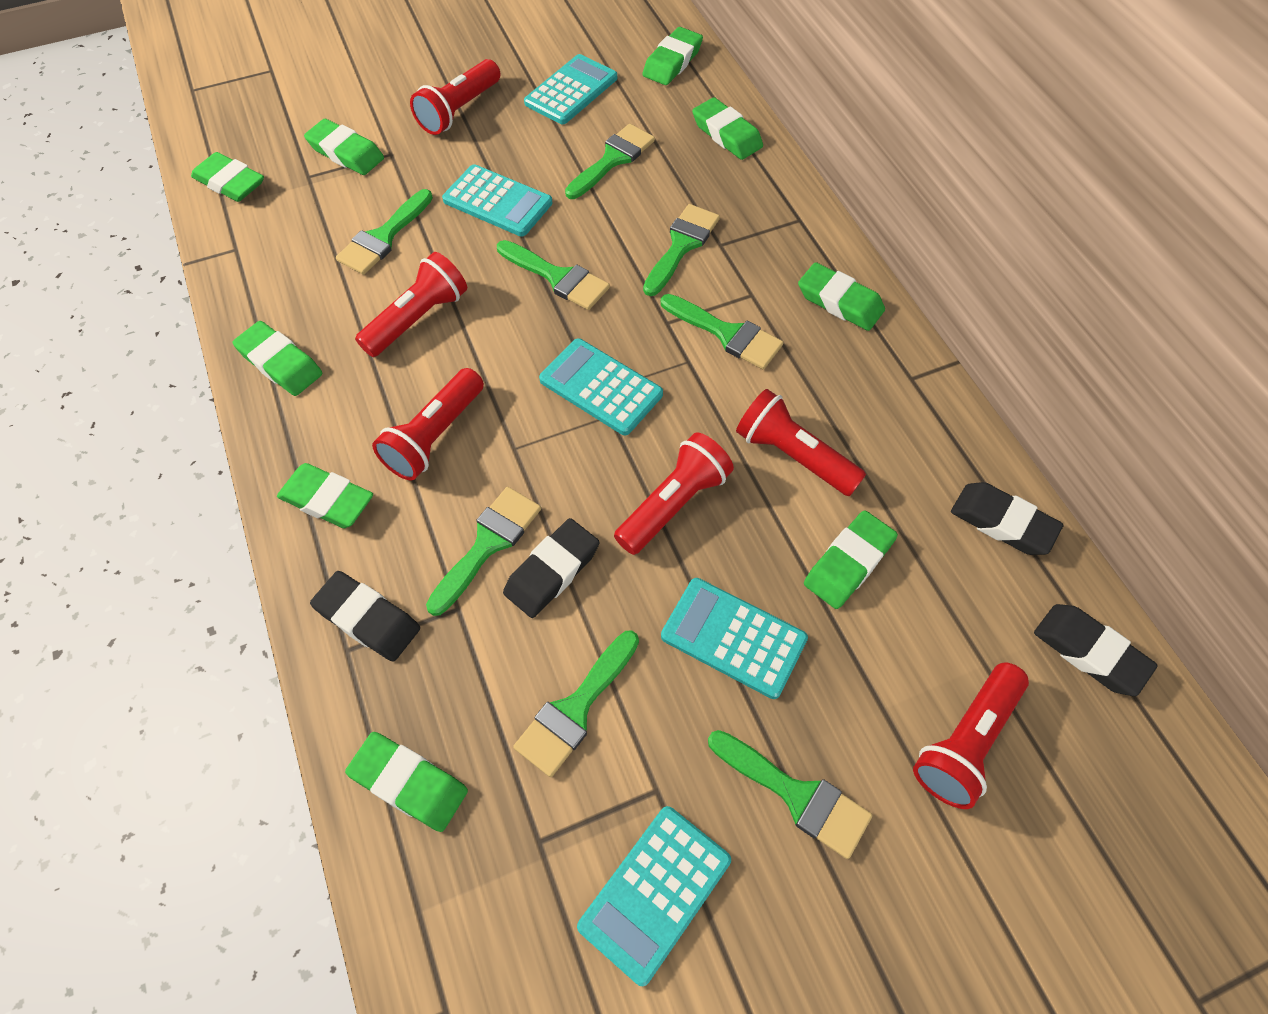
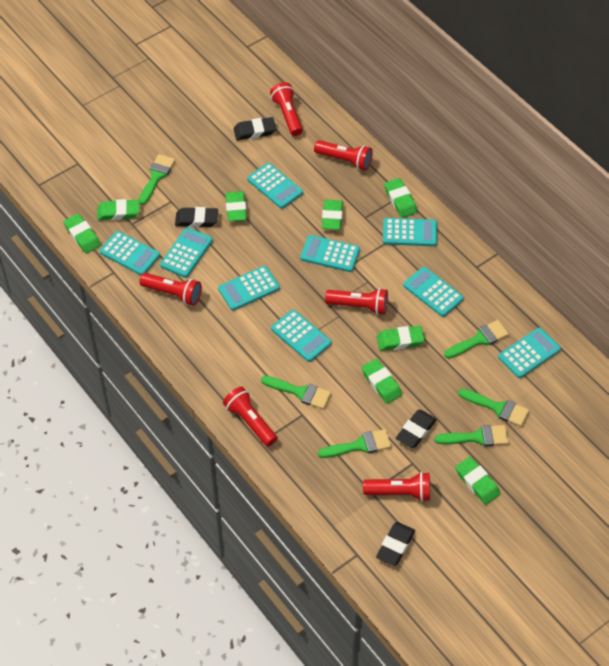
green brush: [336,189,433,275] [426,487,541,616] [497,240,610,310] [513,631,639,777] [565,124,655,199] [643,204,720,296] [661,294,783,369] [708,730,872,859] = 8 -> [139,154,175,205] [261,376,331,409] [318,429,391,458] [435,425,509,447] [444,320,509,359] [458,388,529,427] = 6
green eraser: [191,152,264,202] [232,321,322,396] [277,463,373,528] [304,119,384,175] [345,732,468,832] [642,27,703,85] [692,97,763,160] [798,262,885,331] [804,511,898,609] = 9 -> [64,214,101,253] [97,199,139,220] [225,191,247,221] [322,200,343,230] [361,359,402,404] [377,326,425,351] [384,178,417,218] [455,457,500,505] = 8
turquoise calculator: [442,164,553,236] [524,54,617,124] [539,338,663,435] [577,806,731,986] [661,578,808,699] = 5 -> [99,231,160,275] [160,227,213,278] [218,266,280,310] [247,163,303,209] [271,310,332,362] [300,235,360,272] [383,218,437,246] [403,267,464,317] [498,328,561,378] = 9

